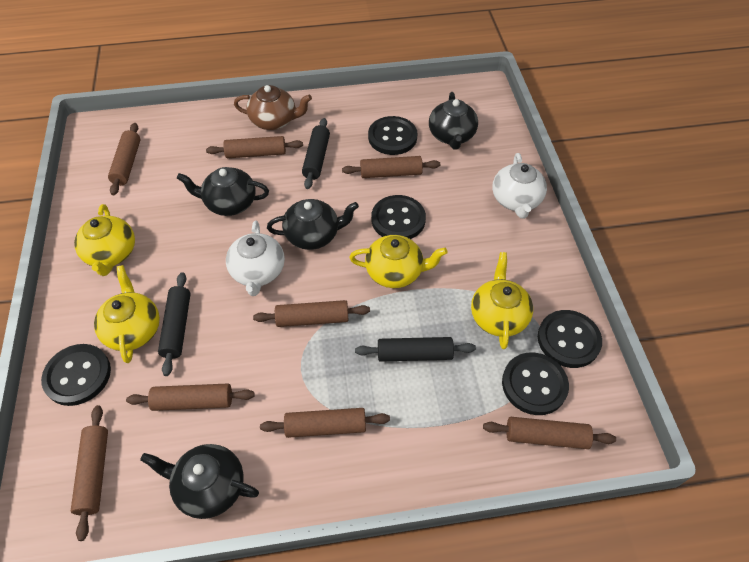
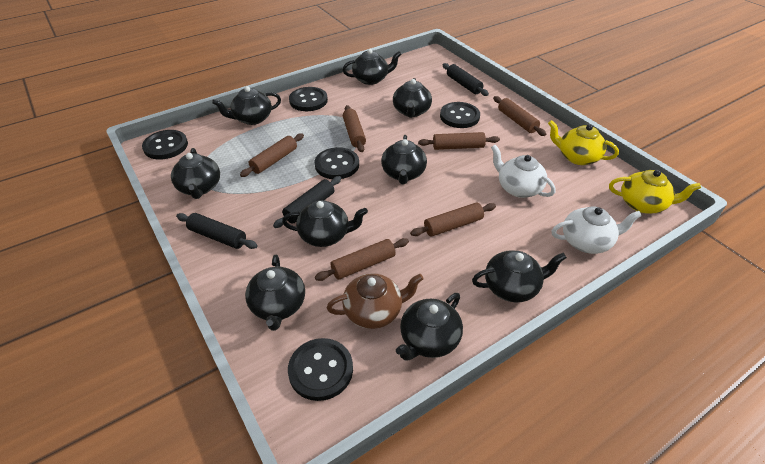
black teapot: [140,444,259,519] [177,167,269,216] [267,199,359,250] [429,92,478,149] = 4 -> [171,148,220,199] [212,86,281,125] [245,255,305,331] [282,200,368,247] [343,49,401,85] [381,135,427,184] [393,78,432,118] [396,293,463,361] [472,250,567,302] = 9
brown rolling pin: [71,405,108,541] [108,123,140,195] [126,383,255,411] [206,136,303,158] [253,300,370,327] [260,408,390,438] [342,156,440,178] [483,417,616,449] = 8 -> [240,133,304,177] [315,238,409,281] [343,105,366,152] [410,203,496,237] [418,132,500,150] [493,96,546,136] = 6
yellow teapot: [74,204,135,276] [94,265,160,363] [349,235,448,288] [471,252,533,349] = 4 -> [548,120,619,165] [609,170,701,214] = 2

